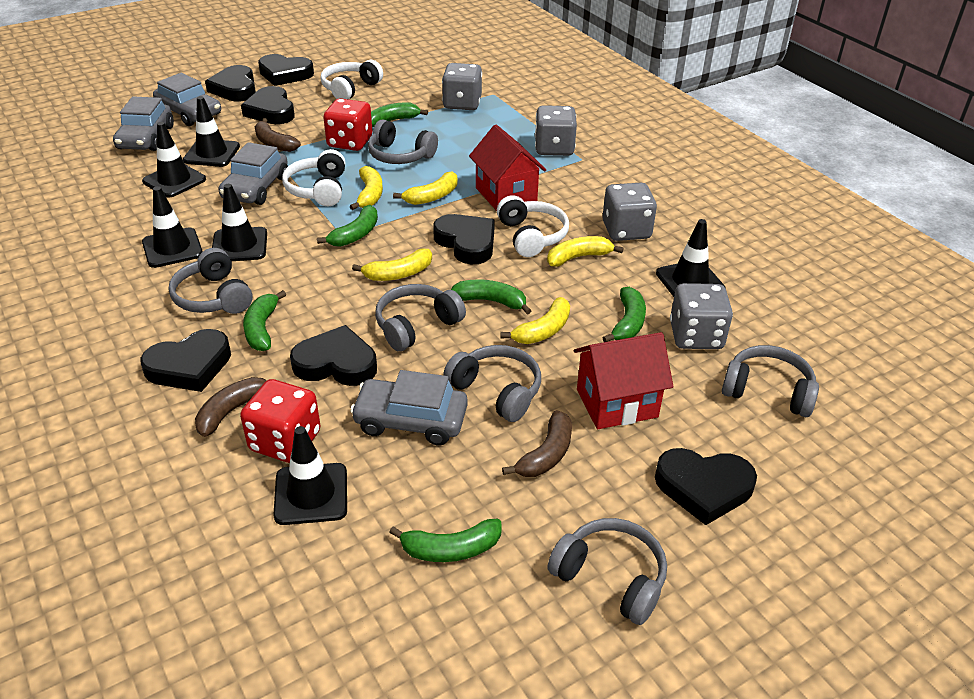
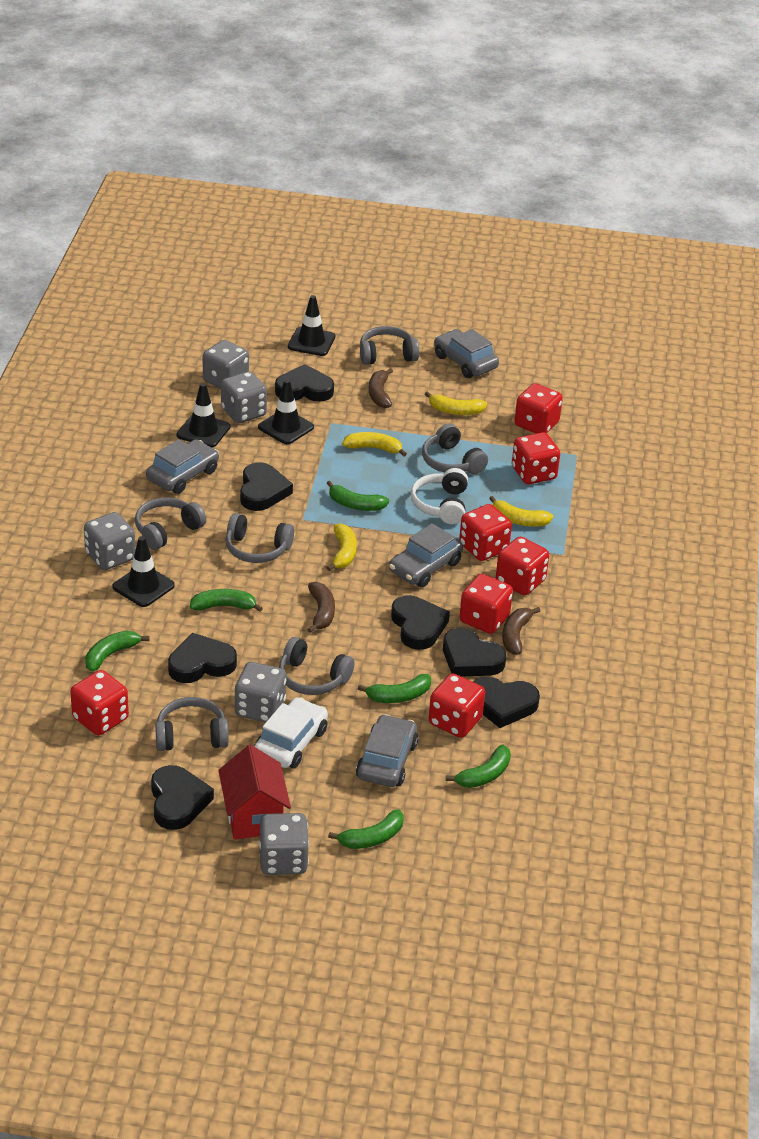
black traffic cone: [142,122,206,198] [142,186,203,268] [183,96,240,167] [212,184,267,261] [273,426,347,525] [656,219,726,297] = 6 -> [112,536,175,607] [176,383,230,448] [258,379,314,444] [288,295,335,356] = 4
grey dice: [442,63,482,110] [535,105,577,156] [602,183,657,241] [670,283,733,349] = 4 -> [84,512,135,570] [203,340,249,389] [221,371,267,423] [235,662,286,722] [259,813,309,875] = 5
red dice: [240,379,321,463] [323,98,372,151] = 2 -> [70,670,129,736] [429,673,485,738] [459,504,512,561] [459,574,513,634] [496,537,549,595] [512,432,560,484] [515,383,563,434] = 7
red house: [469,125,546,211] [574,332,674,429] = 2 -> [218,745,291,839] = 1
white car: none = 0 -> [254,697,328,769] = 1
white headphones: [282,149,345,206] [320,60,383,99] [497,195,569,257] = 3 -> [411,468,468,524] = 1
yellow banana: [350,166,383,210] [352,249,432,281] [393,171,458,205] [500,297,570,344] [547,236,624,267] = 5 -> [326,523,357,571] [342,432,407,457] [425,391,487,415] [489,496,553,526] = 4

